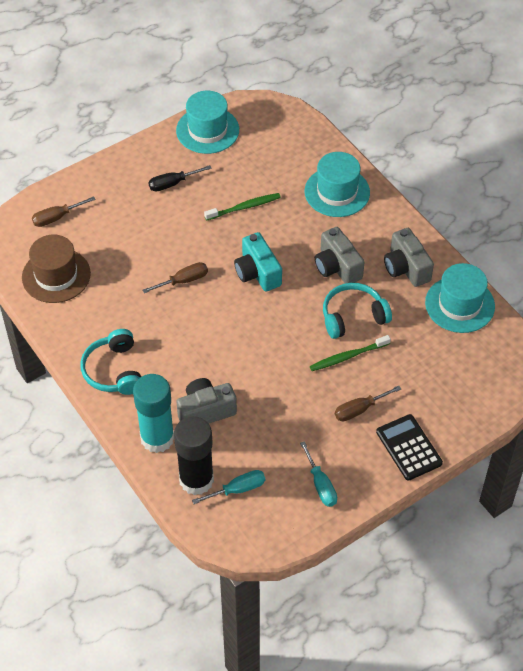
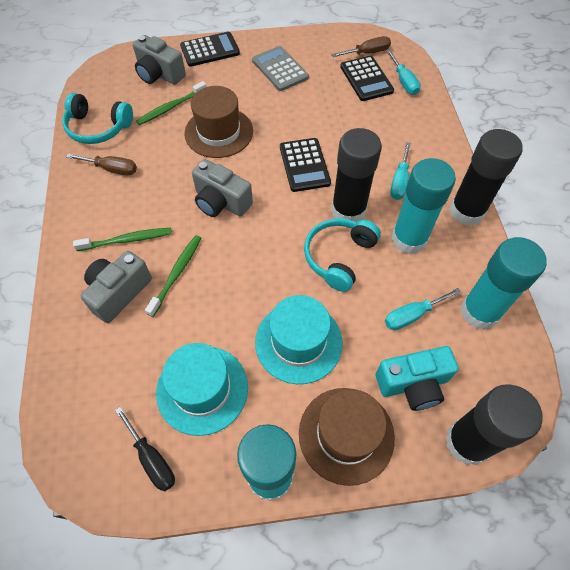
black calculator: [376,414,443,481] = 1 -> [180,32,240,67] [280,138,331,192] [340,56,394,101] = 3
black glue stick: [174,416,214,495] = 1 -> [331,128,382,222] [445,384,543,465] [450,129,523,226] = 3
brown hat: [22,235,91,303] = 1 -> [184,86,253,158] [299,388,395,486] = 2
brown screwdriver: [32,196,96,227] [143,262,208,293] [335,386,401,421] = 3 -> [66,154,137,175] [331,36,391,57] = 2
green toothbrush: [204,193,281,221] [310,335,391,371] = 2 -> [73,228,172,251] [136,81,207,125] [145,235,201,317] = 3
grey calculator: none = 0 -> [252,46,309,91] = 1
turquoise glue stick: [133,374,174,453] = 1 -> [237,424,296,502] [391,158,456,254] [461,237,547,330] = 3
turquoise hat: [176,91,239,154] [305,152,370,217] [425,263,495,333] = 3 -> [156,343,248,436] [255,295,343,384] = 2
turquoise screwdriver: [192,470,265,504] [300,441,337,507] = 2 -> [385,288,461,330] [387,50,421,95] [390,142,411,200] = 3

